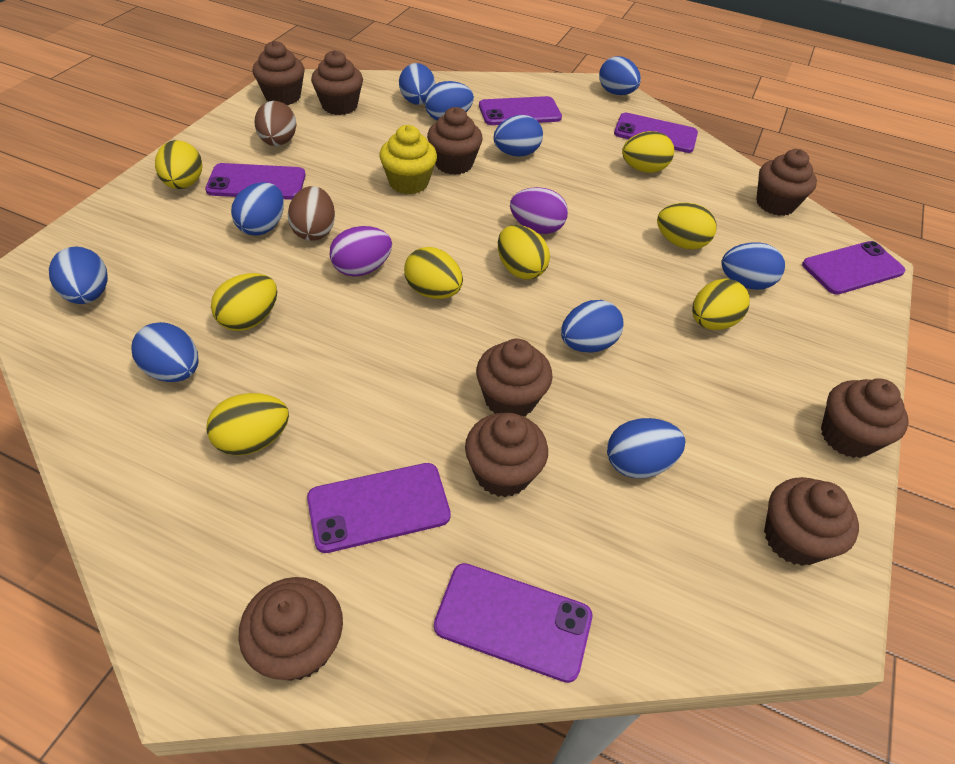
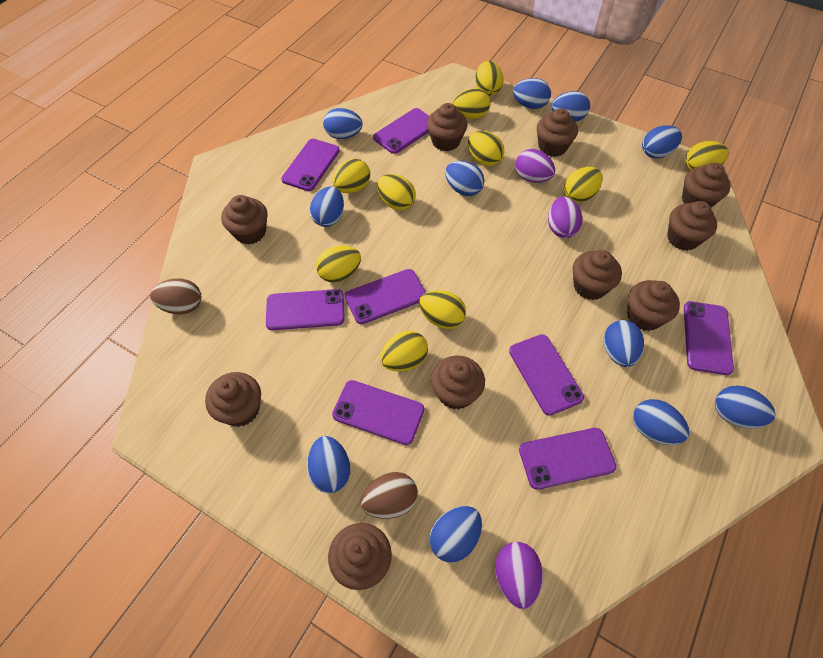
blue egg: [49,247,108,304] [131,322,199,382] [231,182,284,236] [399,63,435,105] [425,81,474,120] [493,115,543,157] [561,300,624,353] [599,56,641,95] [607,418,685,478] [721,242,785,290] = 10 -> [307,436,350,493] [310,186,344,227] [323,108,363,139] [429,506,482,563] [445,161,484,196] [513,78,551,109] [551,91,590,122] [604,320,644,367] [633,399,689,445] [642,125,682,158] [715,385,776,428] = 11
brown cupcake: [238,577,343,681] [252,41,305,105] [311,50,363,115] [427,107,483,175] [465,413,548,497] [476,339,553,416] [756,149,817,216] [764,477,859,566] [821,378,909,458] = 9 -> [205,372,261,427] [221,195,268,244] [328,523,392,590] [427,103,468,151] [431,355,485,409] [537,108,578,157] [573,250,622,300] [627,280,680,331] [667,201,717,251] [682,163,730,208] = 10
purple egg: [330,226,392,277] [510,187,568,234] = 2 -> [495,542,543,609] [515,149,555,183] [548,197,582,238] = 3
purple phone: [205,163,306,200] [307,463,451,553] [434,563,592,683] [479,96,562,125] [614,113,698,153] [802,241,906,295] = 6 -> [266,289,345,330] [281,139,340,191] [332,380,424,445] [345,269,426,324] [373,108,429,154] [509,334,584,416] [519,428,616,490] [684,301,734,375] = 8
yellow cupcake: [379,125,437,194] = 1 -> none = 0
yellow egg: [155,140,202,189] [206,393,289,456] [211,273,277,331] [404,247,463,299] [498,225,550,279] [622,131,674,173] [657,203,717,250] [692,278,750,330] = 8 -> [316,245,361,283] [332,159,370,193] [377,174,416,210] [380,331,428,371] [419,290,466,329] [452,88,490,119] [468,131,504,166] [475,61,504,96] [564,167,603,202] [685,141,728,170] = 10

